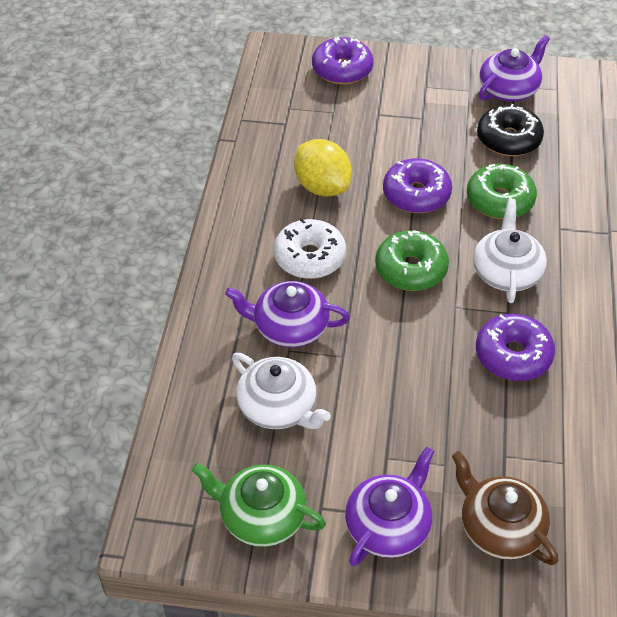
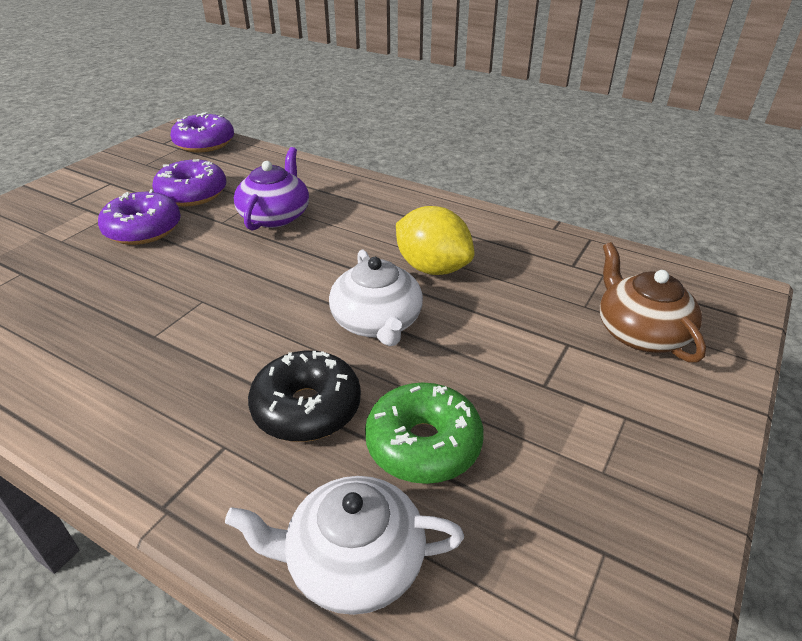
green donut: [375,230,449,291] [467,164,537,219] = 2 -> [365,382,484,484] = 1
green teapot: [192,463,326,547] = 1 -> none = 0
purple teapot: [225,281,350,347] [345,447,434,566] [479,35,550,102] = 3 -> [234,147,309,231] = 1
white donut: [274,218,346,279] = 1 -> none = 0

